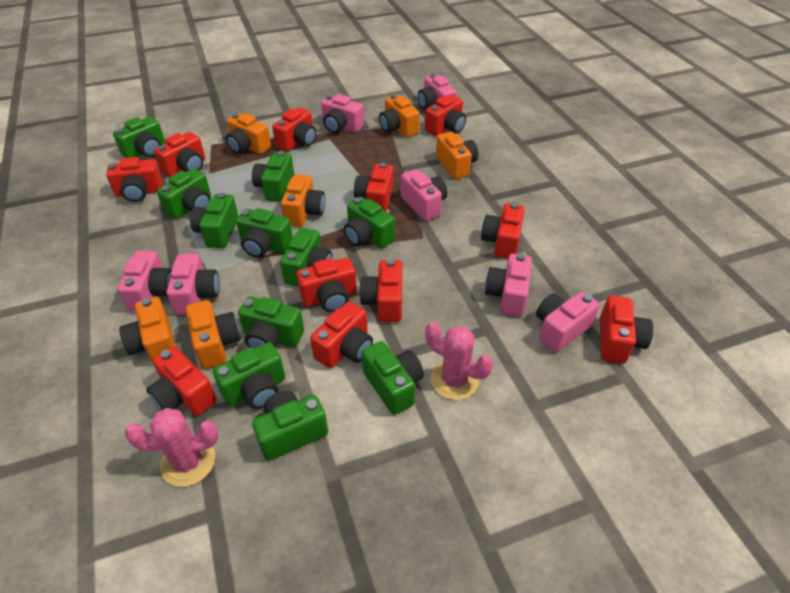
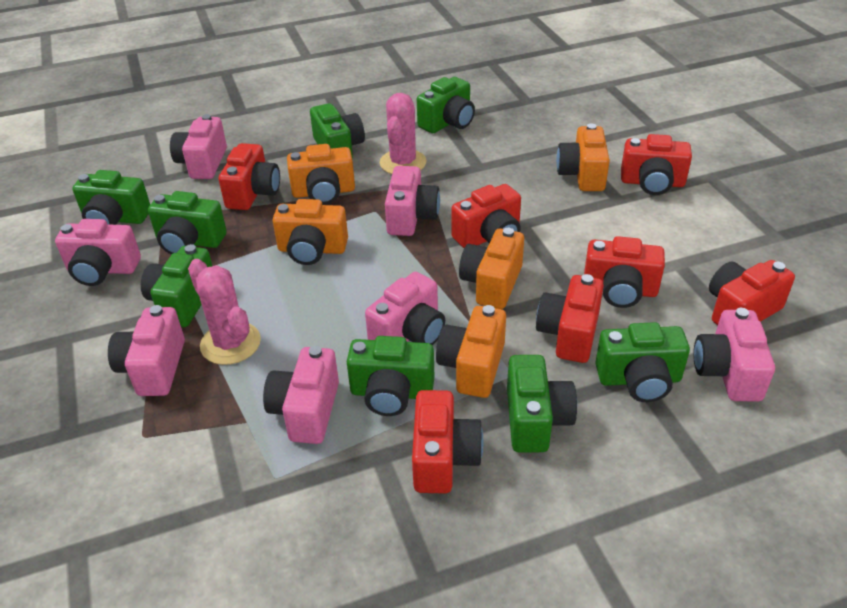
green camera: [113,117,165,158] [157,169,211,219] [190,192,239,248] [213,342,285,409] [236,208,293,258] [238,296,304,349] [252,151,294,202] [252,391,328,461] [280,228,332,286] [344,197,395,249] [362,341,424,415] = 11 -> [72,170,150,225] [141,244,212,327] [148,191,227,255] [310,103,365,159] [347,336,434,416] [417,77,475,133] [507,355,577,453] [595,322,690,402] = 8
orange camera: [119,297,176,365] [186,300,241,369] [226,113,271,154] [281,174,325,227] [379,94,420,137] [436,132,478,179] = 6 -> [273,199,348,265] [287,144,355,205] [436,305,506,398] [459,228,524,309] [556,124,610,191] = 5
red camera: [106,157,163,202] [146,346,217,416] [154,132,205,177] [272,107,317,151] [296,258,357,312] [310,301,373,368] [354,163,393,212] [359,258,402,322] [425,95,466,136] [481,202,525,259] [600,295,653,364] = 11 -> [219,143,280,210] [412,390,483,493] [451,184,521,248] [536,274,604,363] [584,236,665,308] [621,134,692,195] [709,260,795,325] = 7

